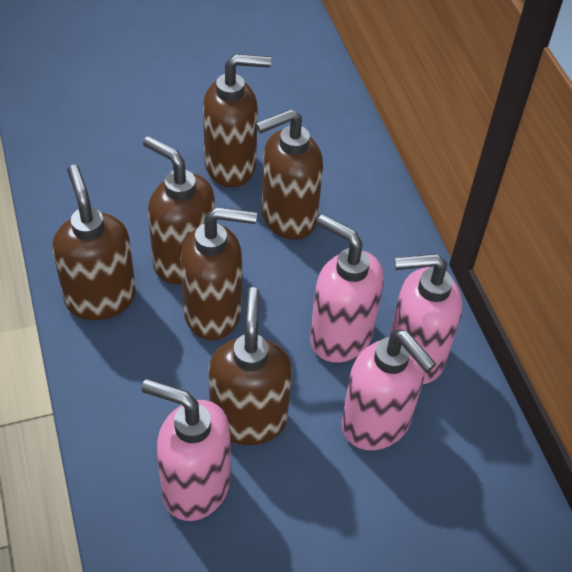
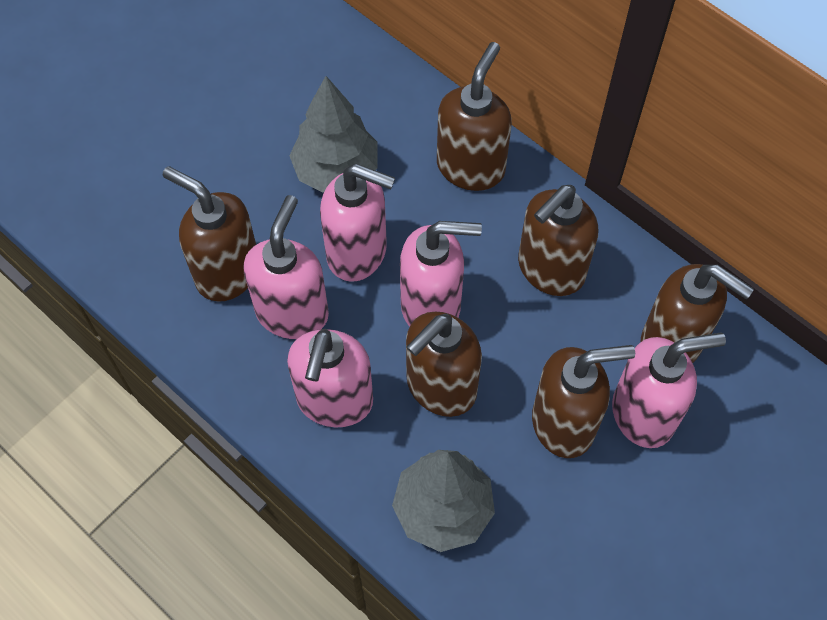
grey tree: none = 0 -> [289,76,378,193] [392,450,495,552] = 2
pink soap dispenser: [141,379,231,521] [310,214,384,363] [342,330,436,450] [390,254,462,384] = 4 -> [243,195,329,339] [287,329,373,427] [320,164,395,282] [400,221,482,327] [612,332,726,448] = 5

